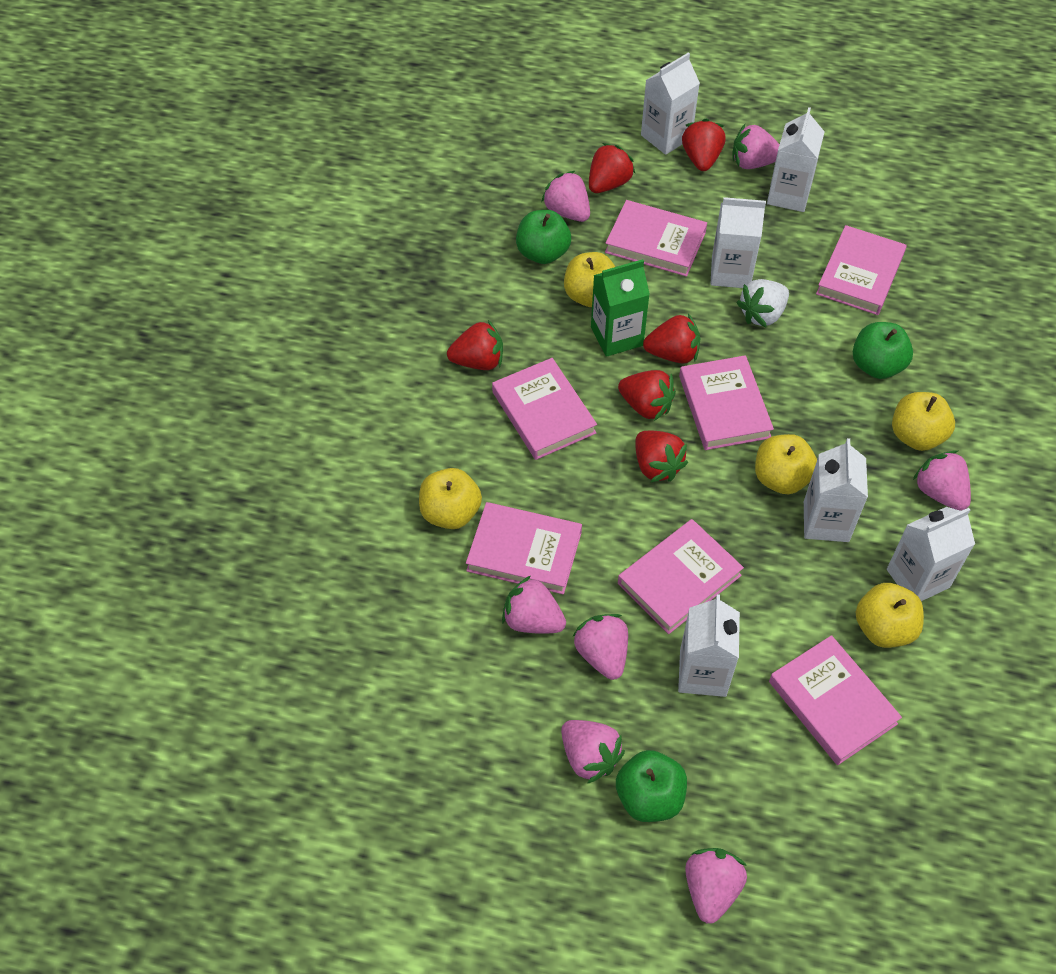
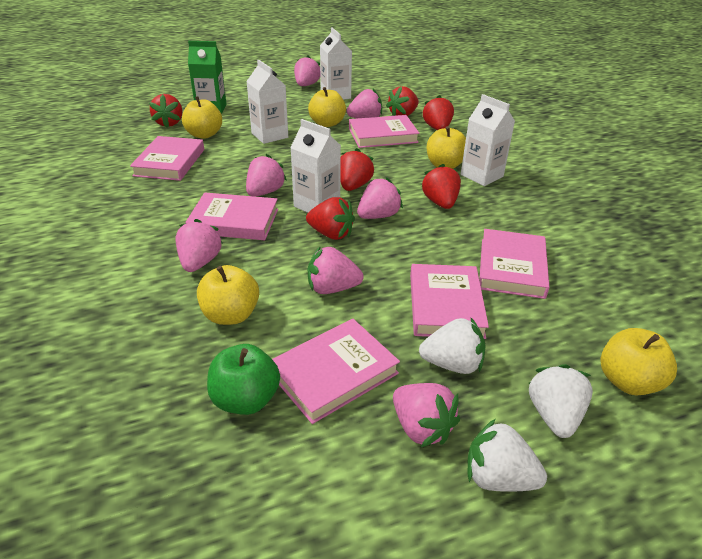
green apple: [516,210,571,264] [616,750,687,822] [853,322,913,379] = 3 -> [207,344,280,415] = 1
pink book: [466,502,582,594] [492,358,597,460] [605,200,707,277] [618,519,744,634] [679,355,774,450] [769,635,902,765] [816,225,907,315] = 7 -> [130,136,204,181] [185,193,278,240] [272,319,400,424] [349,115,419,148] [410,264,489,339] [479,229,550,299] = 6
white carton: [641,52,700,155] [678,594,740,697] [710,197,766,288] [767,107,825,212] [804,438,868,542] [887,507,975,601] = 6 -> [246,60,288,144] [290,119,341,213] [320,27,352,100] [461,94,515,186] = 4
white strawberry: [736,279,789,328] = 1 -> [419,317,485,374] [467,419,547,492] [529,364,593,438] = 3

